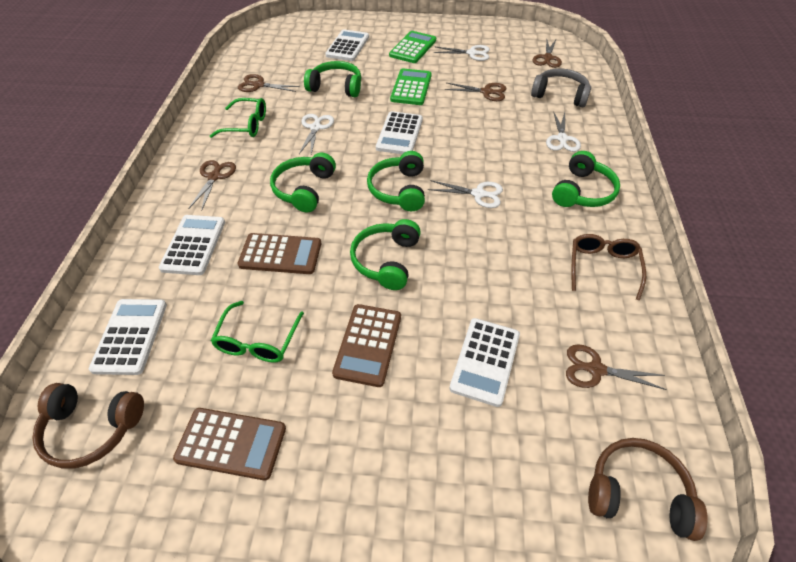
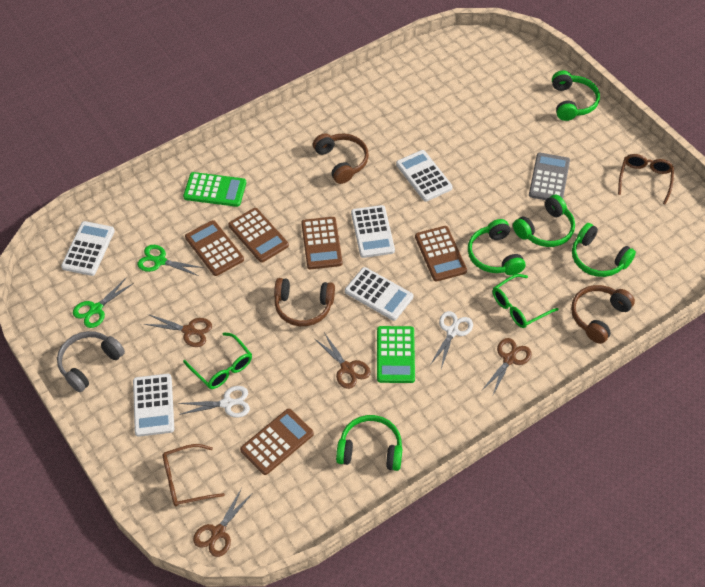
brown calculator: [173,408,286,480] [238,233,321,274] [332,304,401,387] = 3 -> [185,220,244,276] [228,208,289,263] [240,409,314,475] [301,217,342,269] [415,226,467,282] = 5
brown glasses: [571,234,646,301] = 1 -> [163,444,225,506] [618,154,674,205] = 2
brown headphones: [32,383,144,469] [588,438,708,541] = 2 -> [274,278,335,326] [313,133,369,184] [571,285,635,344] = 3
brown scissors: [188,160,236,211] [238,74,300,92] [445,83,506,101] [533,40,562,68] [566,344,667,390] = 5 -> [144,314,212,347] [193,488,252,557] [315,333,370,389] [482,338,532,397] = 4
green scissors: none = 0 -> [73,277,134,328] [137,245,204,276] = 2
grey calculator: none = 0 -> [529,153,570,200] = 1
white scissors: [299,114,334,154] [428,180,503,208] [434,45,490,61] [546,111,581,152] = 4 -> [178,386,250,418] [430,311,473,369] = 2

